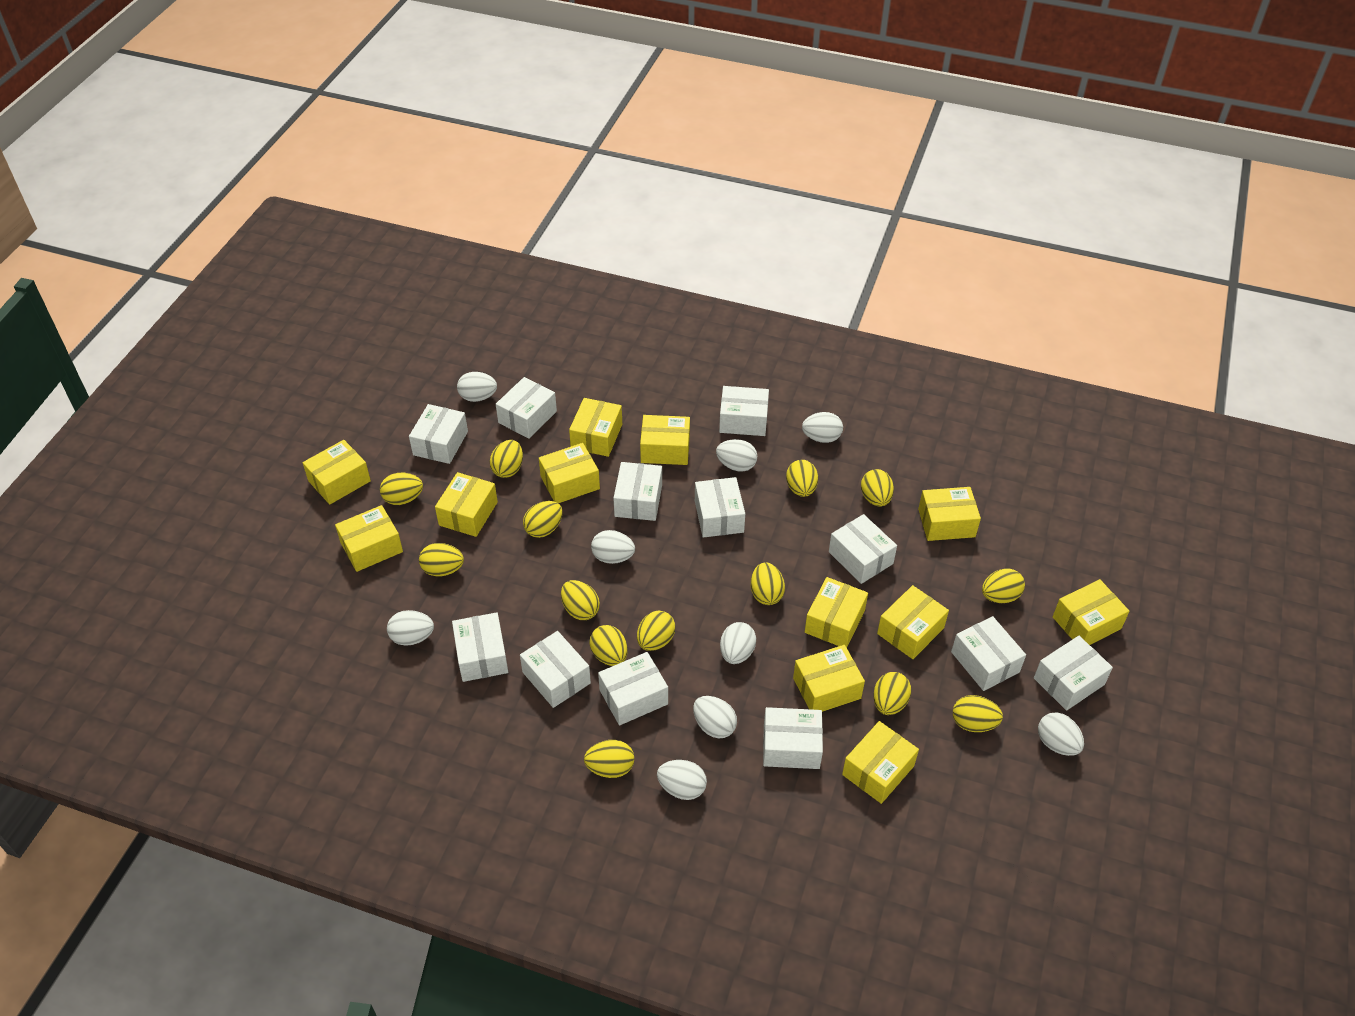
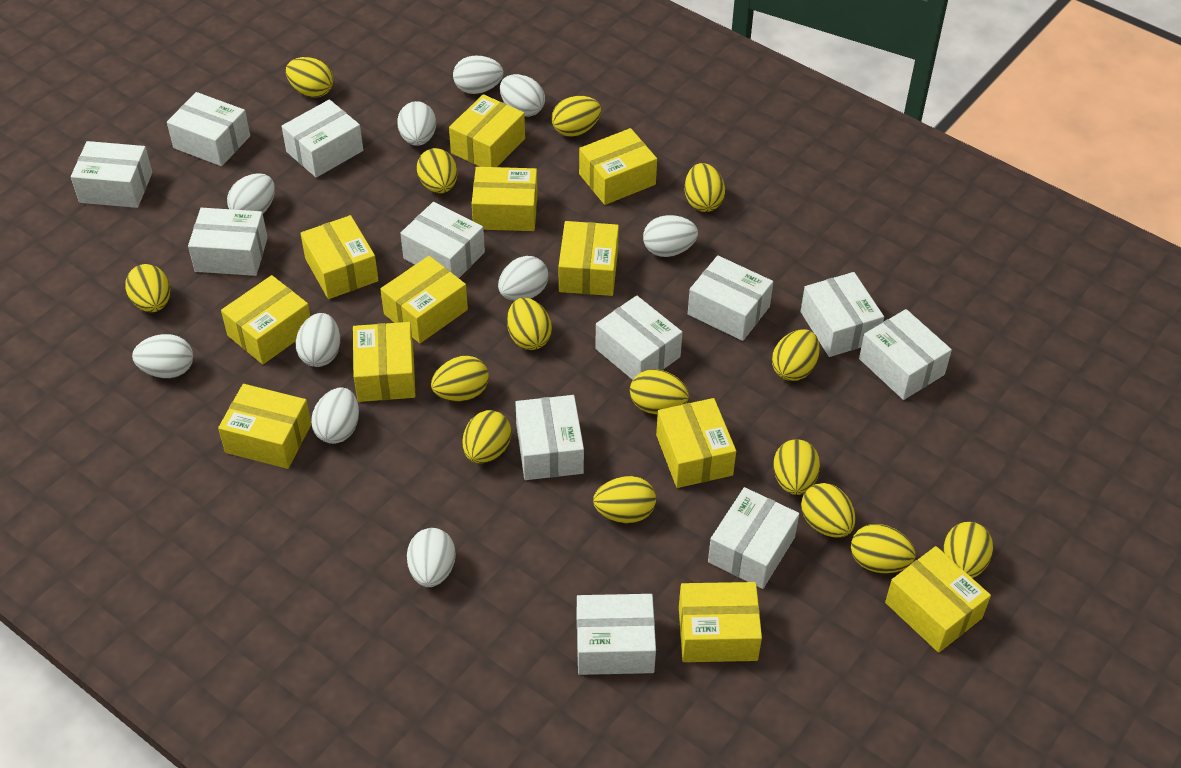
white egg: [387,610,434,646] [457,372,497,402] [591,530,635,564] [657,760,707,800] [693,696,737,738] [716,439,757,472] [720,622,756,664] [802,412,843,443] [1038,713,1084,756] = 9 -> [132,334,193,378] [227,173,275,213] [296,313,340,367] [311,387,359,444] [397,101,436,146] [407,528,456,587] [453,55,503,94] [498,256,548,301] [500,74,545,117] [643,215,698,257] = 10
yellow egg: [380,473,423,505] [419,543,464,576] [490,440,523,478] [523,501,563,538] [561,580,600,620] [584,740,634,778] [590,625,628,666] [637,611,675,651] [751,563,785,605] [786,460,818,497] [861,469,894,506] [873,672,911,715] [953,695,1003,732] [982,568,1025,603] = 14 -> [125,264,170,312] [286,57,334,97] [417,148,458,193] [431,356,489,401] [463,410,511,463] [507,297,552,350] [552,96,601,137] [593,476,656,523] [630,369,689,414] [685,163,725,212] [772,329,820,381] [773,439,820,495] [801,483,856,538] [851,524,916,573] [943,522,993,578] = 15

